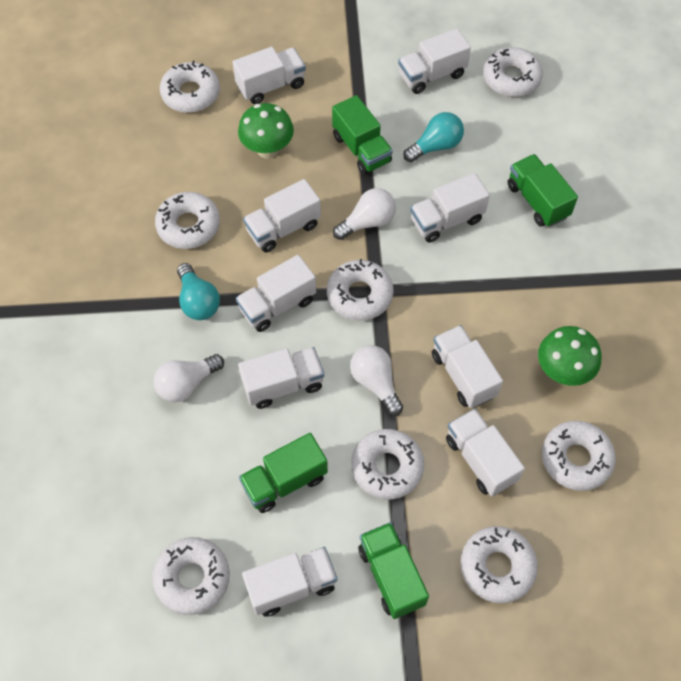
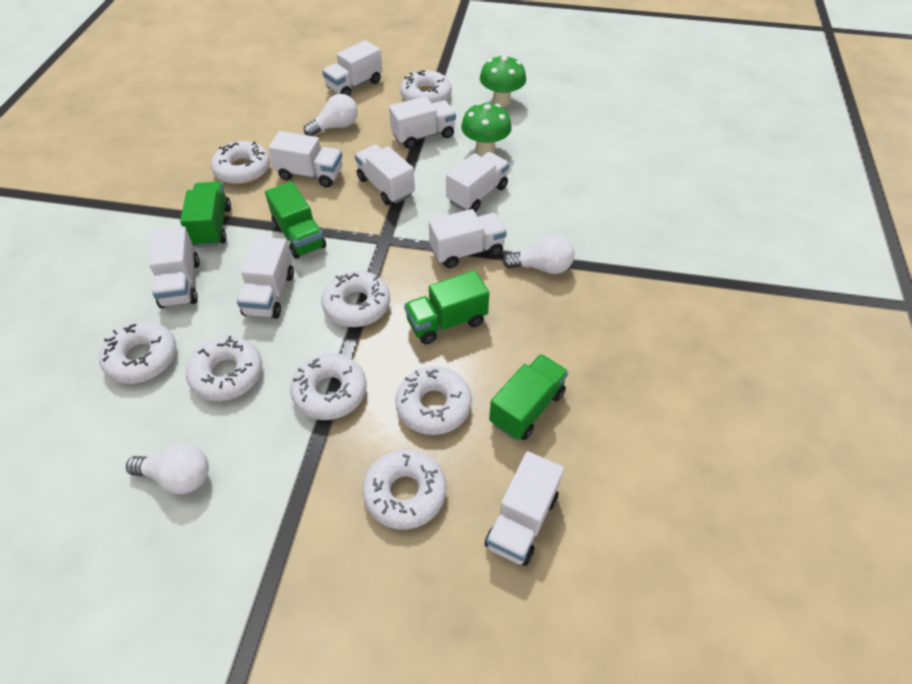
turquoise light bulb: [177,263,220,320] [403,112,464,162] = 2 -> none = 0

